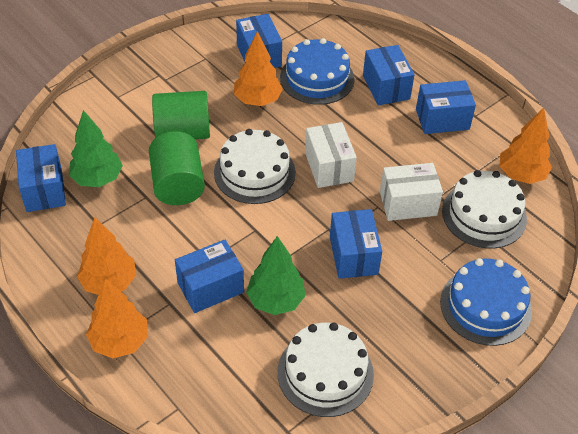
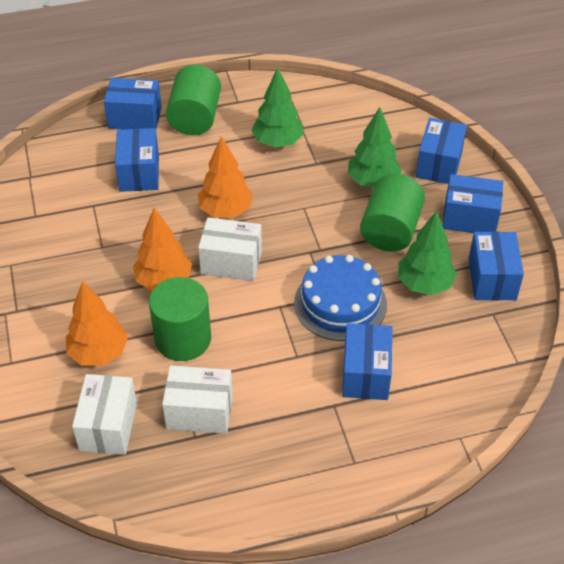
blue cake: [280,38,355,105] [440,258,532,346] = 2 -> [294,255,387,341] = 1
green cylinder: [149,131,205,205] [152,91,210,139] = 2 -> [149,277,211,361] [166,65,221,135] [360,174,425,252] = 3
green tree: [69,110,123,187] [246,236,306,315] = 2 -> [251,67,304,148] [348,107,402,188] [398,211,457,295] = 3
orange tree: [77,218,136,295] [86,278,148,358] [234,31,283,106] [500,108,552,184] = 4 -> [66,281,128,366] [133,208,192,291] [198,136,253,218] = 3
white box: [305,122,357,188] [380,163,443,221] = 2 -> [72,374,137,455] [162,365,233,434] [198,217,262,281] = 3
white cake: [214,129,296,204] [277,322,374,417] [442,170,527,249] = 3 -> none = 0

